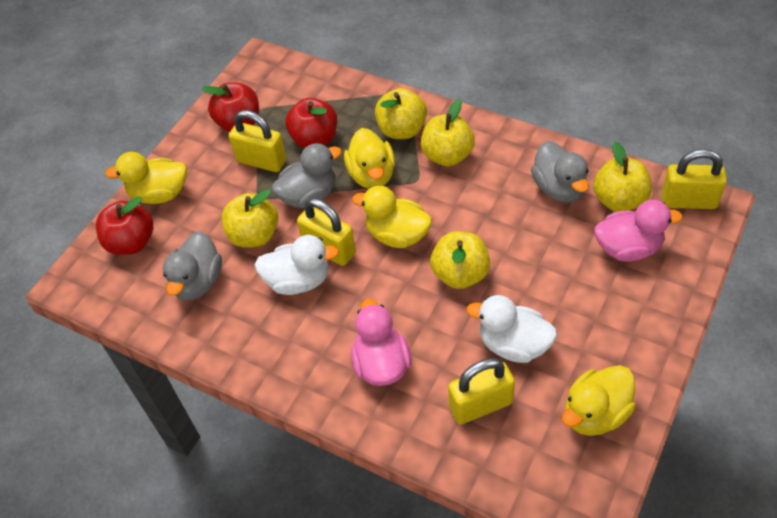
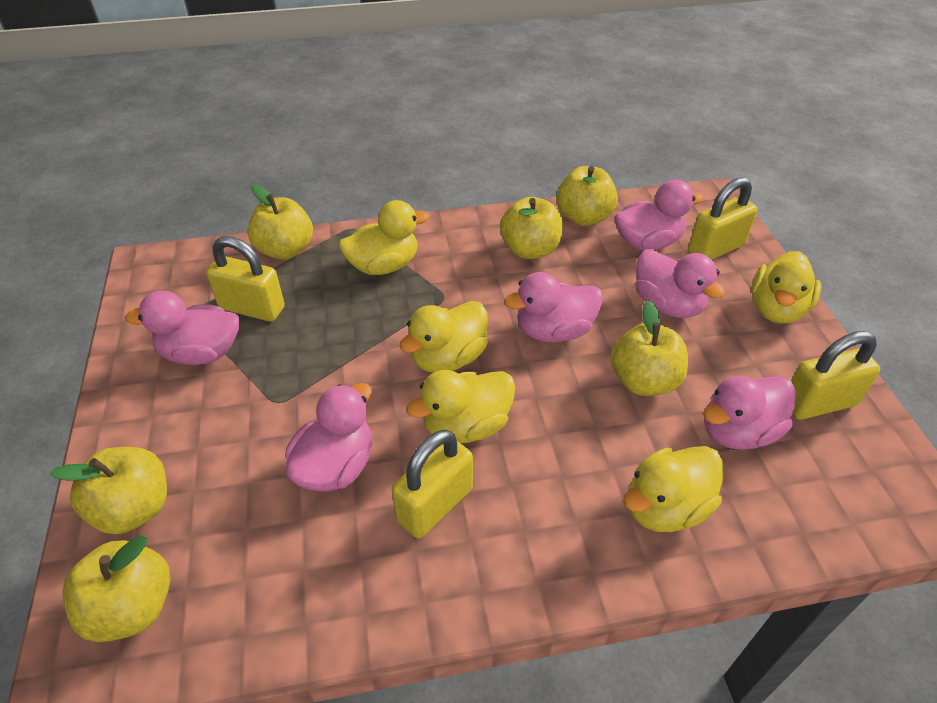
grey duck: [163,231,222,301] [272,143,342,208] [531,141,589,203] = 3 -> none = 0
pink duck: [351,299,411,386] [594,200,683,262] = 2 -> [125,290,239,365] [285,383,372,492] [504,272,603,342] [615,180,704,250] [636,249,725,318] [703,376,796,450] = 6
red apple: [96,197,153,255] [202,82,259,132] [285,98,337,148] = 3 -> none = 0
white duck: [254,235,339,295] [467,295,557,363] = 2 -> none = 0
yellow apple: [221,189,278,248] [375,88,427,139] [421,99,475,166] [430,232,490,289] [593,142,652,212] = 5 -> [50,447,167,534] [63,535,171,642] [247,184,313,260] [500,197,563,259] [557,166,618,226] [610,300,688,396] = 6
yellow duck: [105,152,187,204] [344,128,395,188] [352,185,432,248] [562,365,636,436] = 4 -> [339,200,429,275] [399,301,488,373] [406,370,515,443] [623,446,723,532] [751,251,821,324] = 5

